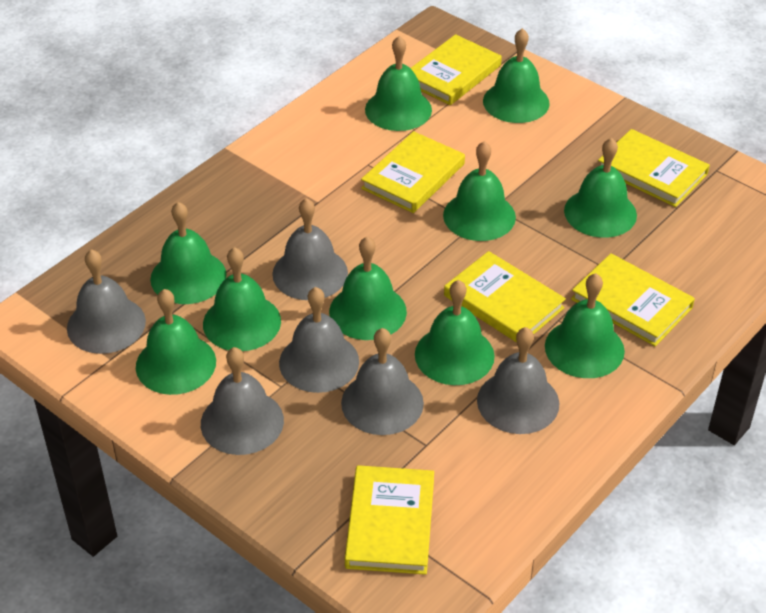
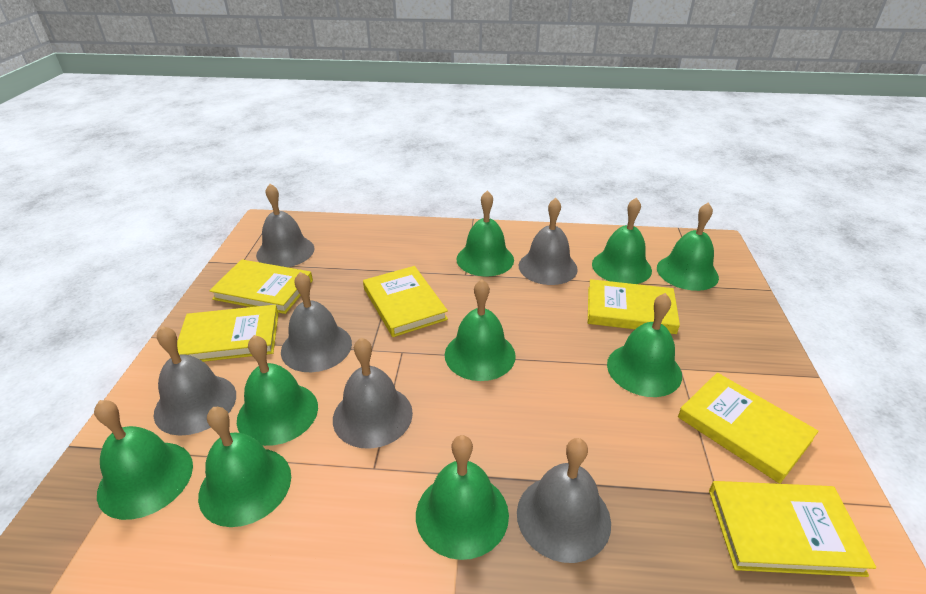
green bell: [136,289,216,395] [150,202,227,304] [203,247,281,351] [329,237,407,340] [365,36,432,131] [415,280,495,385] [443,141,516,241] [483,28,550,123] [545,273,625,378] [564,138,637,238] = 10 -> [94,400,193,520] [198,407,291,527] [237,335,318,446] [416,435,509,560] [445,280,516,381] [457,191,514,277] [592,198,652,284] [607,293,682,397] [657,202,719,291] = 9

